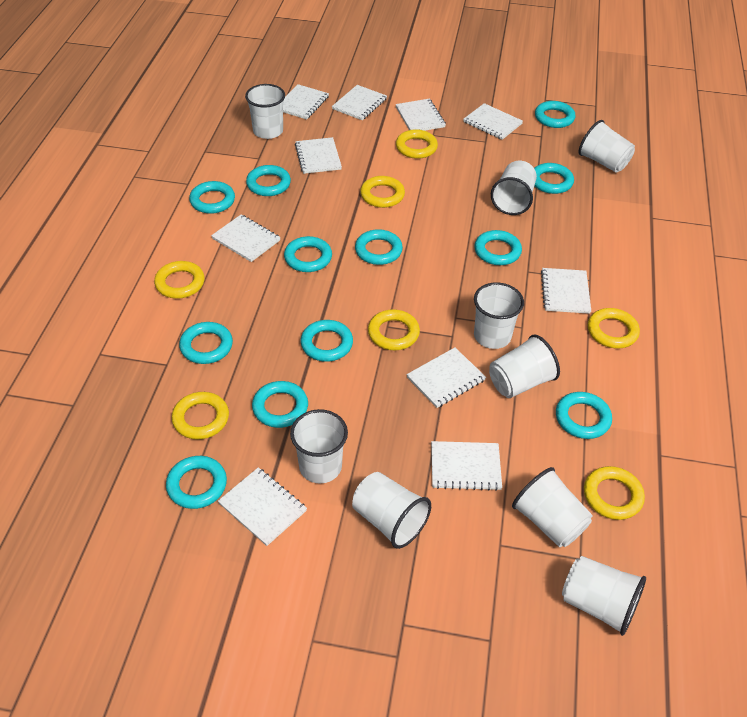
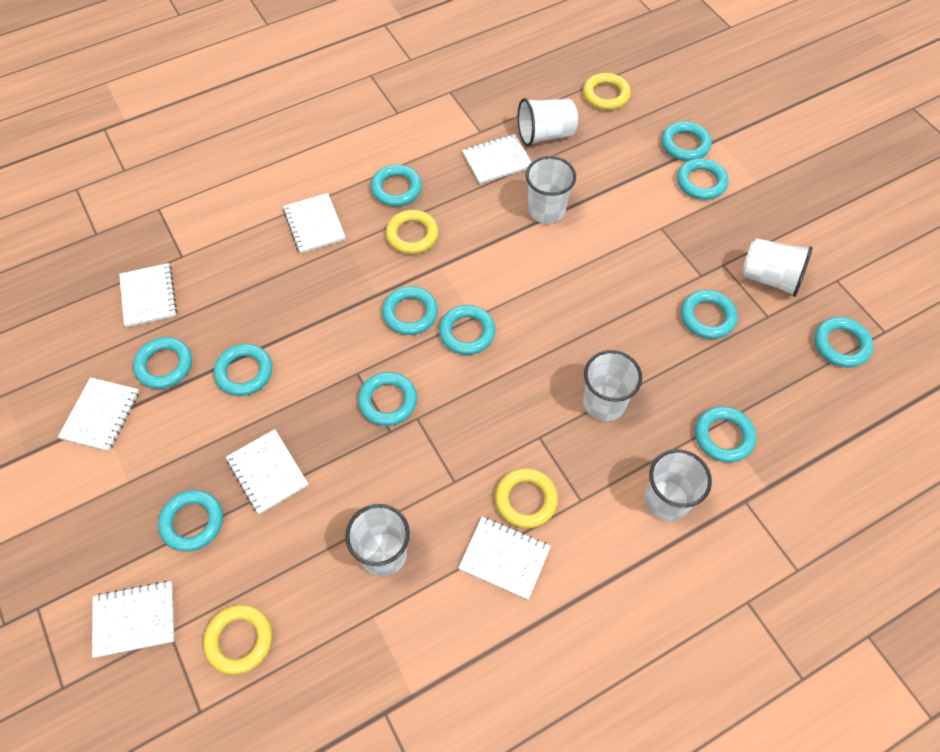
white cup: [245,84,285,139] [290,409,348,483] [352,472,431,549] [474,282,524,349] [489,334,560,398] [491,161,537,215] [512,467,592,547] [562,556,646,636] [579,120,635,173] = 9 -> [345,504,410,577] [518,98,578,147] [526,156,576,224] [583,350,642,421] [645,449,712,522] [742,238,813,297] = 6
white notebook: [211,215,281,262] [218,467,307,546] [283,84,329,119] [295,137,342,174] [332,85,387,120] [396,99,446,131] [406,348,486,408] [431,441,502,491] [463,103,523,140] [541,268,591,314] = 10 -> [58,377,139,451] [92,581,174,658] [119,263,177,327] [226,429,308,515] [283,193,346,254] [458,517,551,600] [462,134,532,184] = 7
yellow ring: [154,261,205,299] [172,392,229,439] [360,176,405,208] [368,309,420,350] [396,129,438,159] [584,466,645,520] [588,308,640,349] = 7 -> [203,605,272,675] [386,210,439,254] [495,468,558,528] [583,73,631,110] = 4

